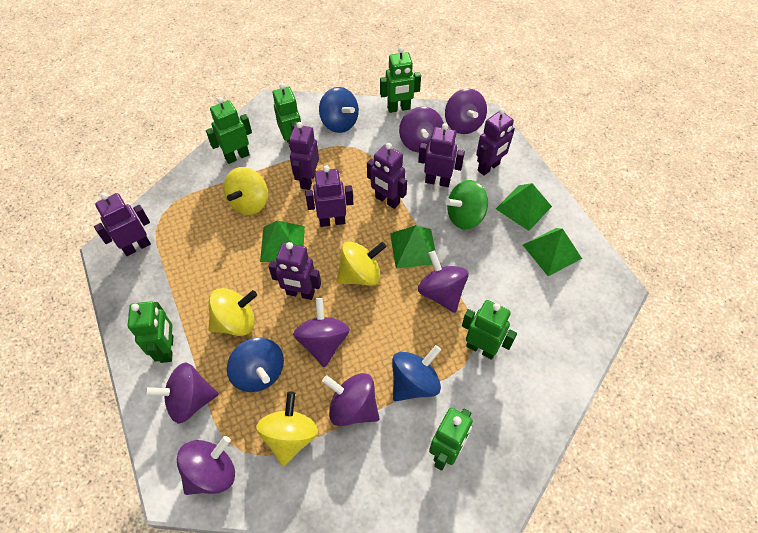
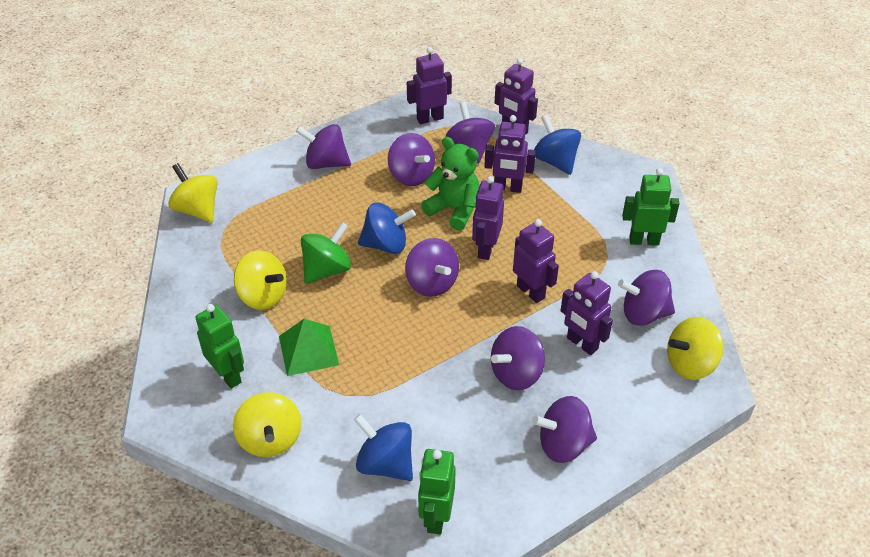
green pyramid: [260,221,305,262] [390,225,436,269] [496,183,552,231] [523,228,582,276] = 4 -> [279,319,339,376] = 1
green robot: [128,301,173,363] [206,97,252,164] [273,83,301,150] [380,47,421,113] [429,408,473,471] [462,300,517,360] = 6 -> [195,304,244,389] [418,449,456,535] [622,168,680,246] = 3
green teddy bear: none = 0 -> [421,137,479,231] = 1
purple robot: [94,193,151,256] [268,242,321,300] [289,122,319,190] [305,166,353,227] [367,143,407,209] [418,123,465,187] [476,108,515,176] = 7 -> [407,47,452,124] [472,176,504,260] [484,115,536,193] [495,58,538,135] [513,219,559,303] [560,271,613,355] = 6

